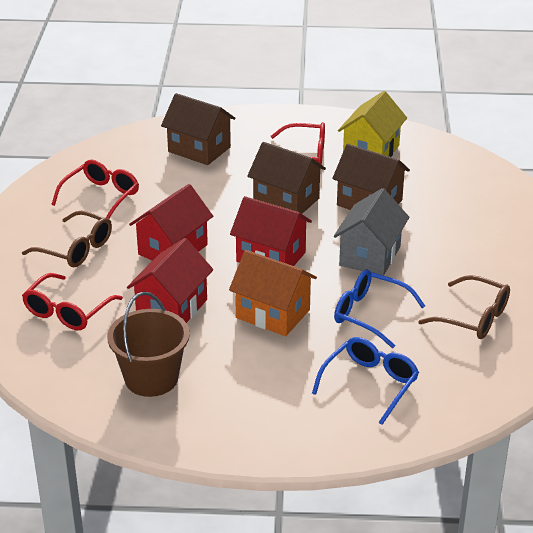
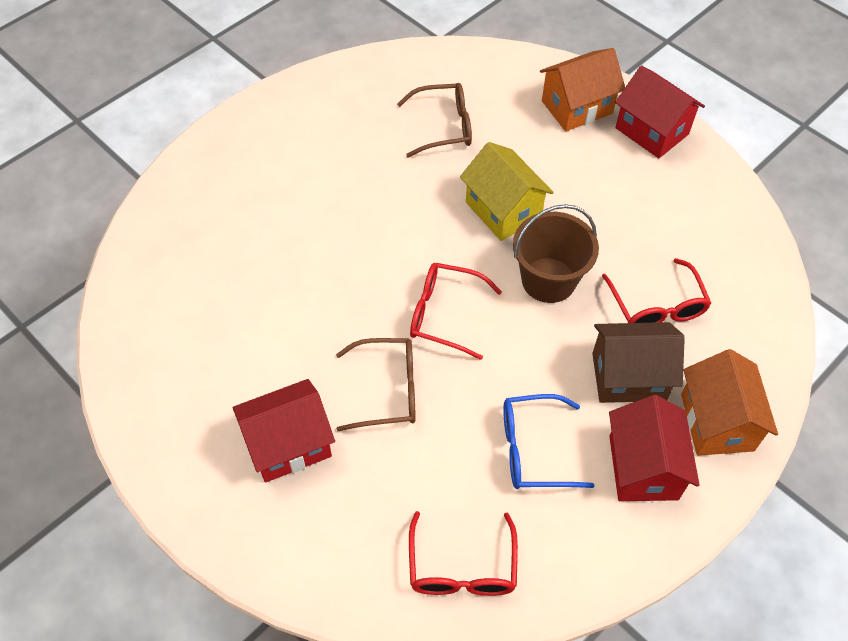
blue glasses: [312,337,419,425] [334,269,425,348] = 2 -> [503,394,595,489] = 1
brown house: [161,93,235,165] [247,142,326,214] [332,144,410,210] = 3 -> [592,322,685,403] = 1
grey house: [334,188,409,276] = 1 -> none = 0
orange house: [229,250,317,336] = 1 -> [540,48,625,131] [681,349,778,456] = 2

